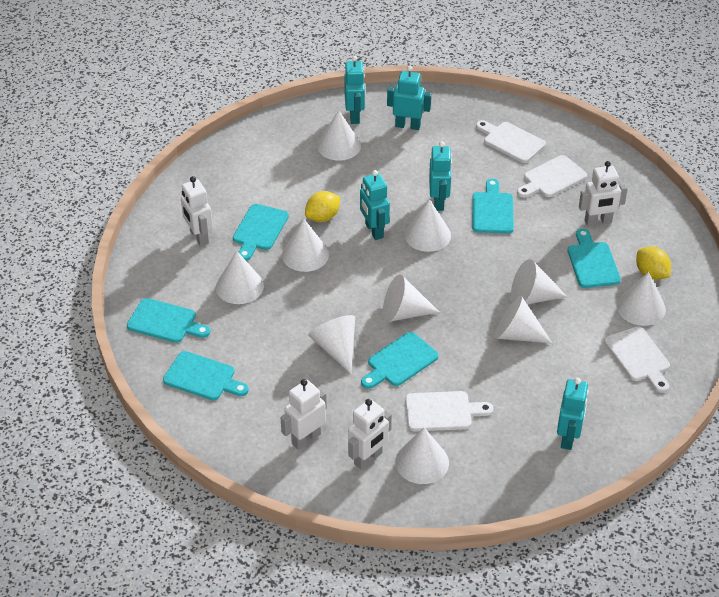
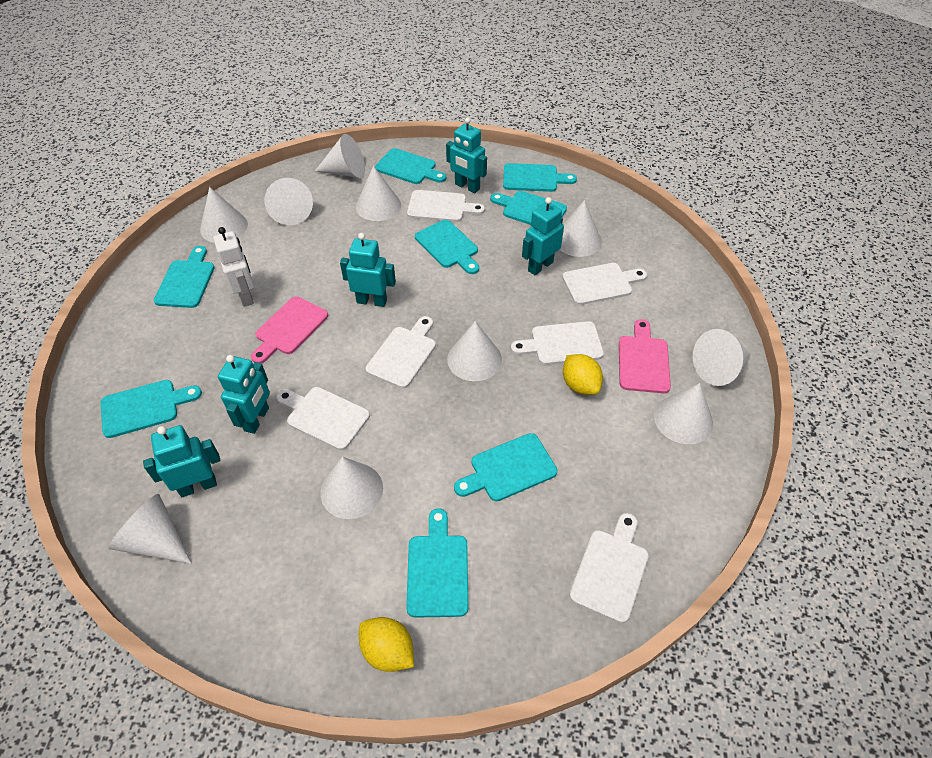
pink cutting board: none = 0 -> [251,296,328,363] [619,319,671,393] = 2
turquoise cutting board: [127,298,210,343] [163,351,249,400] [233,204,289,261] [361,332,439,389] [472,179,514,234] [568,229,621,288] = 6 -> [100,380,202,438] [154,246,215,308] [375,148,447,184] [406,508,468,618] [415,220,479,274] [454,433,557,501] [490,191,567,225] [503,163,577,192] = 8
white cutting board: [405,391,493,431] [476,120,546,163] [517,155,587,198] [604,326,670,393] = 4 -> [277,387,370,451] [365,316,436,389] [407,190,485,222] [511,321,604,365] [562,263,647,305] [569,513,649,623] = 6
white robot: [181,176,213,246] [280,379,327,450] [348,399,392,470] [579,161,628,227] = 4 -> [213,227,254,307] = 1

